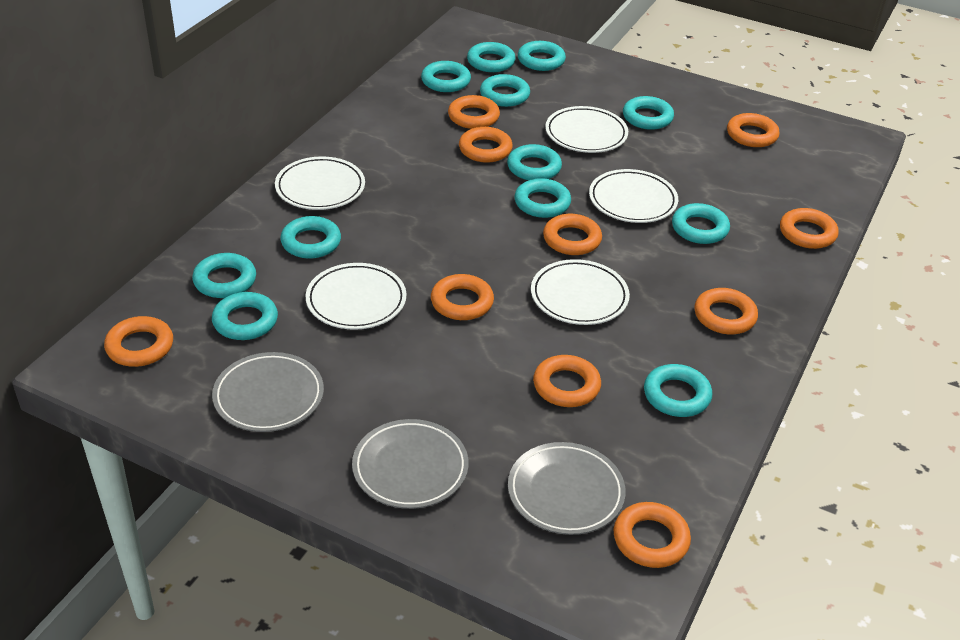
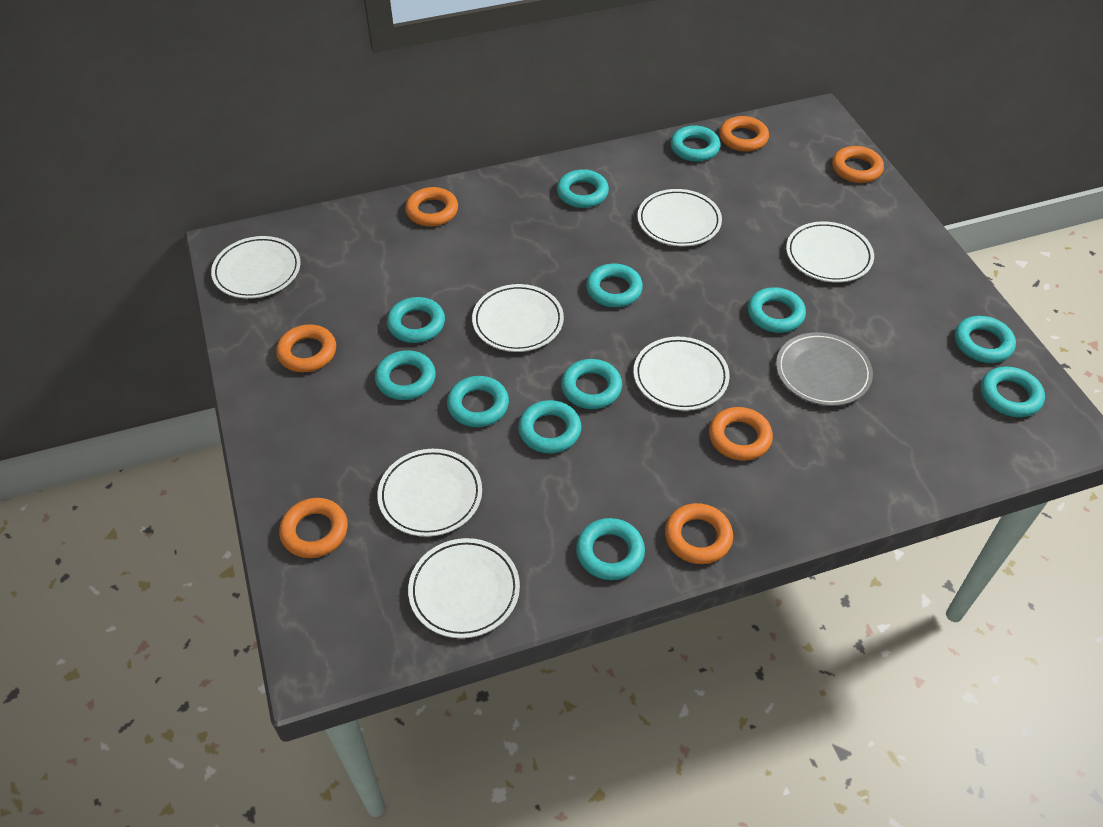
grey plate: [212,352,324,432] [352,419,469,509] [508,442,626,535] = 3 -> [776,332,873,406] = 1
orange ring: [104,316,173,367] [431,274,494,320] [448,95,500,129] [459,127,513,163] [533,355,601,407] [543,214,602,255] [613,502,691,568] [694,288,758,334] [727,113,780,147] [780,208,839,249] = 10 -> [276,324,336,372] [279,498,348,558] [405,187,458,227] [665,503,733,564] [709,407,773,461] [719,116,769,152] [832,146,884,183] = 7
white plate: [275,156,365,210] [306,263,406,330] [531,259,630,325] [545,106,628,153] [589,169,678,223] = 5 -> [211,236,301,299] [378,449,482,537] [408,538,520,638] [472,284,564,352] [634,337,730,411] [637,189,722,246] [786,221,874,283] = 7

